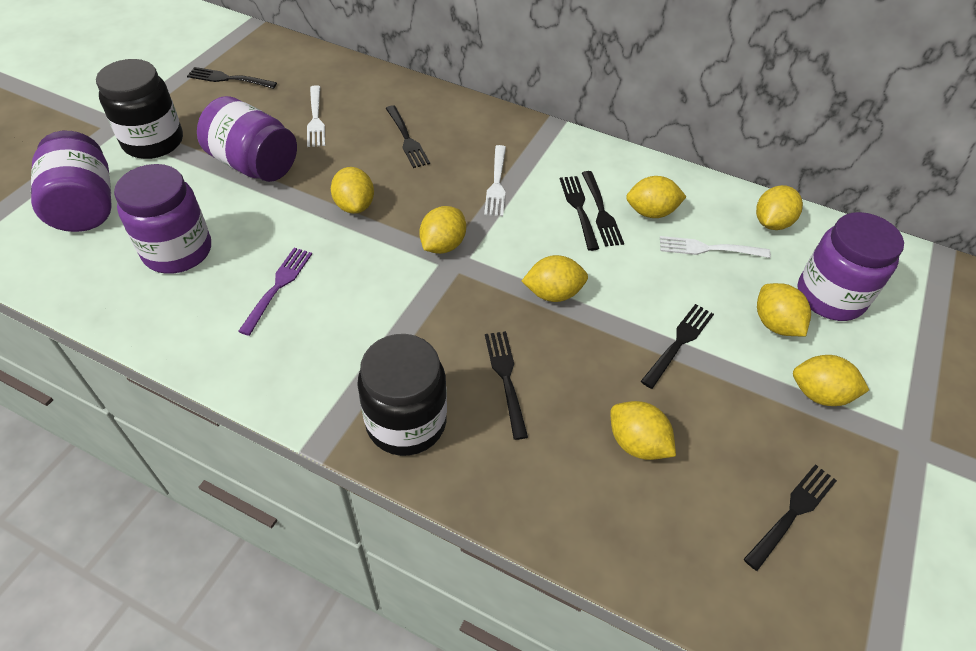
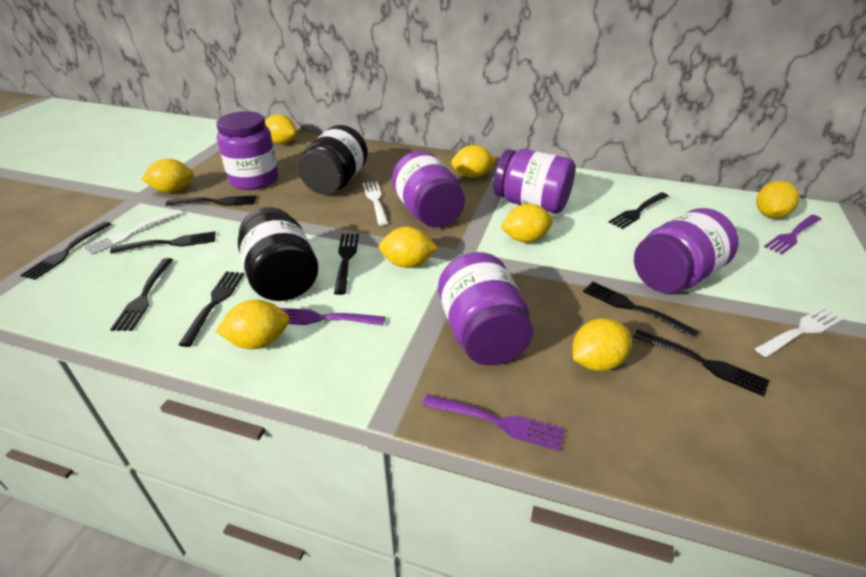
black fork: [187,67,277,89] [386,105,430,168] [485,331,528,440] [560,176,599,251] [582,171,624,247] [641,304,714,389] [744,464,837,571] = 7 -> [20,222,111,280] [110,231,216,254] [110,258,173,331] [166,195,257,206] [178,271,244,347] [334,234,359,295] [583,281,699,339] [608,192,668,229] [633,329,769,396] = 9
purple fork: [238,248,312,336] = 1 -> [280,308,385,326] [423,394,565,451] [764,215,821,255] = 3
purple jar: [31,131,112,232] [114,164,211,274] [197,96,297,182] [798,212,904,321] = 4 -> [216,111,278,190] [392,151,465,228] [438,252,533,365] [493,149,575,213] [634,208,739,293] = 5

